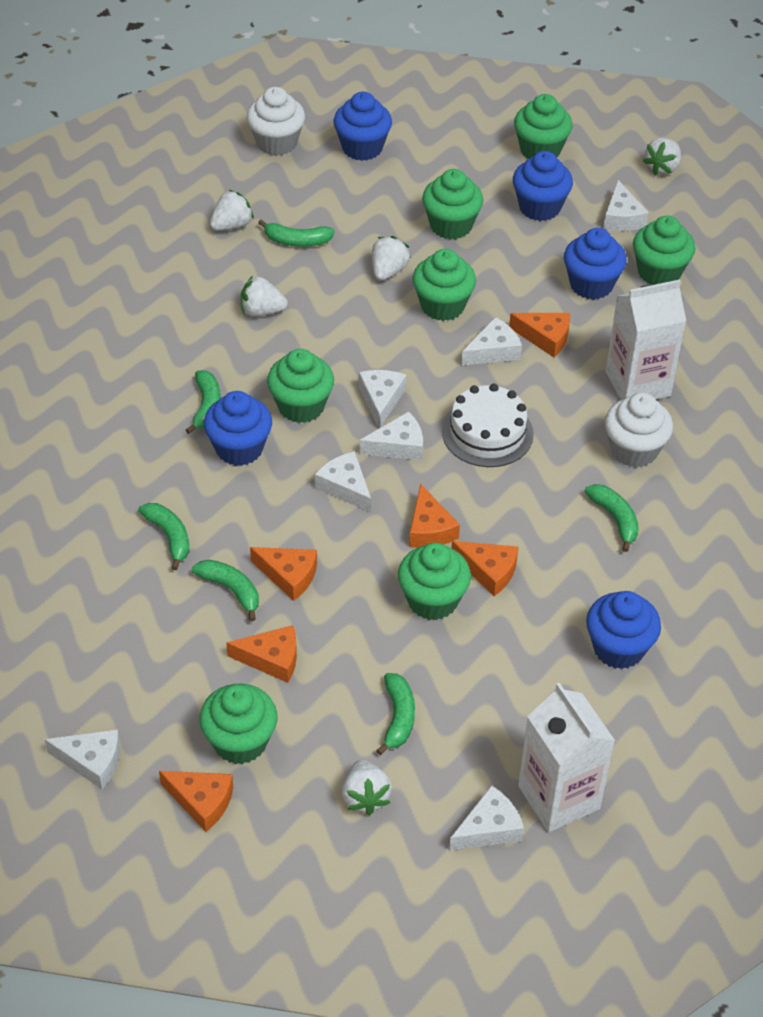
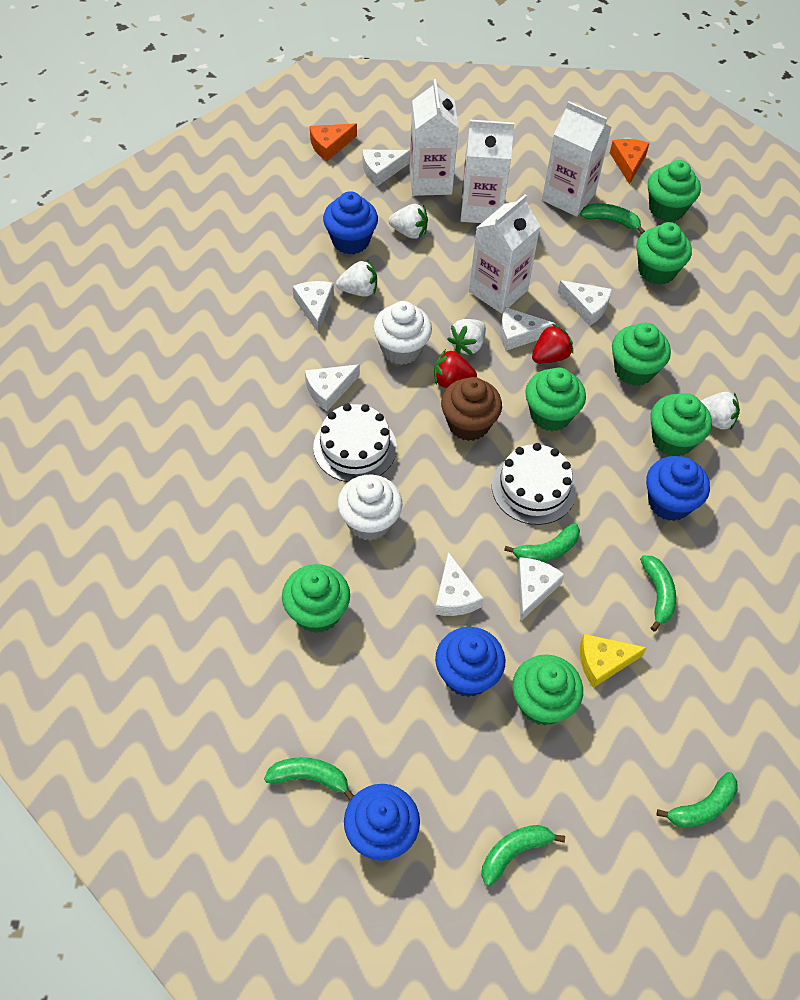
blue cupcake: [204,391,272,466] [333,92,392,161] [513,151,573,221] [564,228,627,300] [586,591,661,669] = 5 -> [323,191,378,254] [344,784,420,861] [435,627,506,697] [646,456,710,521] = 4
brown cupcake: none = 0 -> [441,377,502,441] = 1
orange cheese: [159,771,233,832] [226,625,297,683] [250,547,317,601] [409,484,460,548] [452,541,518,596] [509,313,570,357] = 6 -> [310,123,357,161] [610,139,649,185] = 2
red strawberry: none = 0 -> [434,349,477,388] [532,324,573,363] = 2
white cake: [442,384,534,467] = 1 -> [313,403,397,482] [492,443,576,525] = 2
white carton: [518,683,615,832] [606,279,686,400] = 2 -> [409,79,459,196] [460,120,514,223] [469,194,540,314] [542,101,612,217] = 4
white strawberry: [210,190,254,231] [241,276,288,316] [342,760,392,815] [372,236,411,280] [643,138,681,175] = 5 -> [336,260,377,297] [389,204,428,239] [448,319,486,355] [701,392,740,430] = 4
yellow cheese: none = 0 -> [580,634,647,688] = 1

